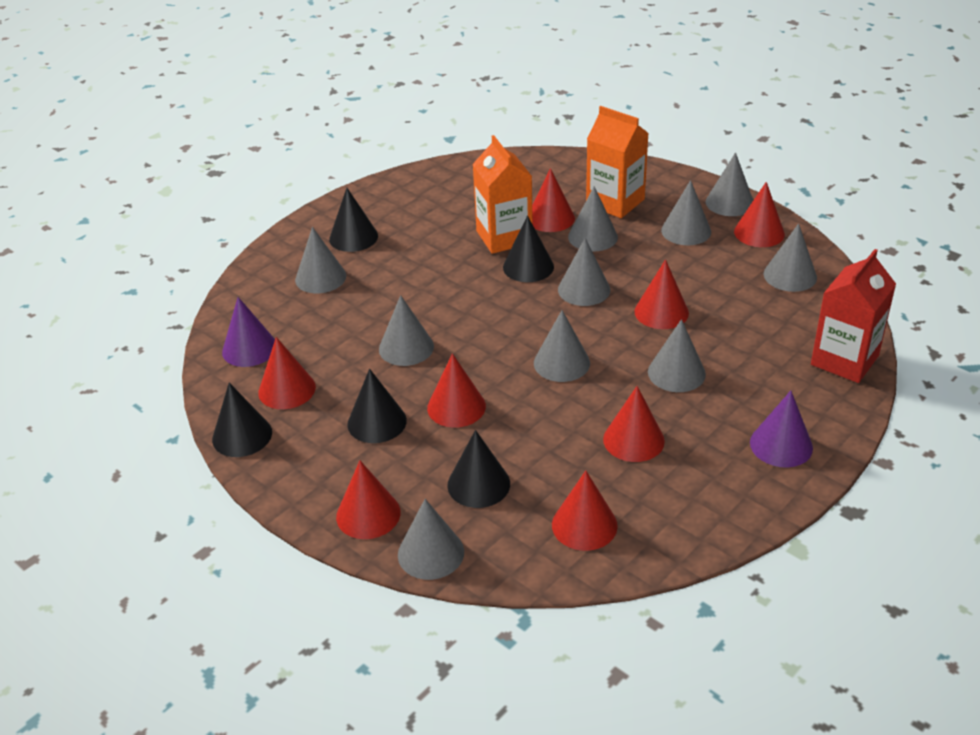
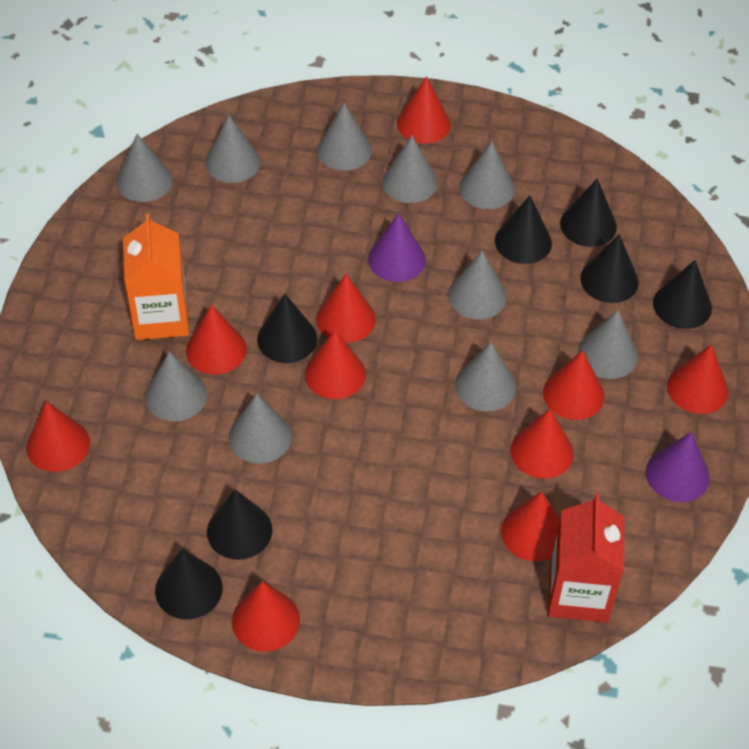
black cone: [212,383,272,457] [329,188,378,252] [347,369,407,443] [447,430,510,508] [503,216,554,282] = 5 -> [155,549,223,619] [207,489,272,560] [257,294,317,363] [495,195,552,264] [560,178,617,247] [580,234,639,303] [653,260,712,329] = 7
orange carton: [472,135,533,254] [586,106,649,218] = 2 -> [123,214,189,340] = 1
red cone: [258,337,316,409] [336,461,401,539] [427,353,486,428] [532,168,575,232] [552,471,618,551] [603,386,665,462] [634,259,689,329] [734,182,785,247] = 8 -> [26,402,90,472] [186,305,247,375] [232,581,300,652] [305,330,366,399] [316,274,376,343] [397,76,451,144] [501,491,560,561] [511,409,573,479] [543,350,604,420] [667,344,729,414] = 10

